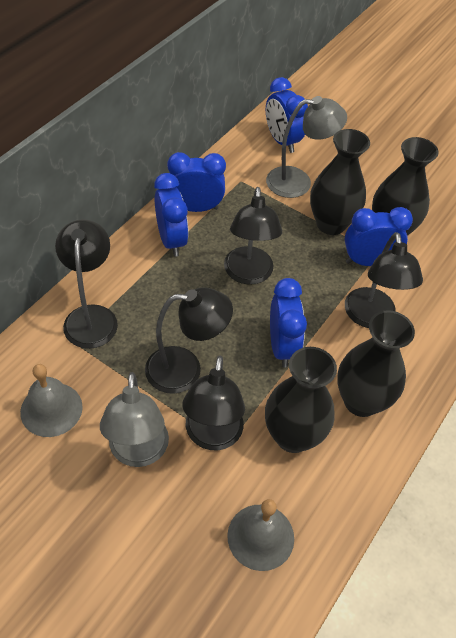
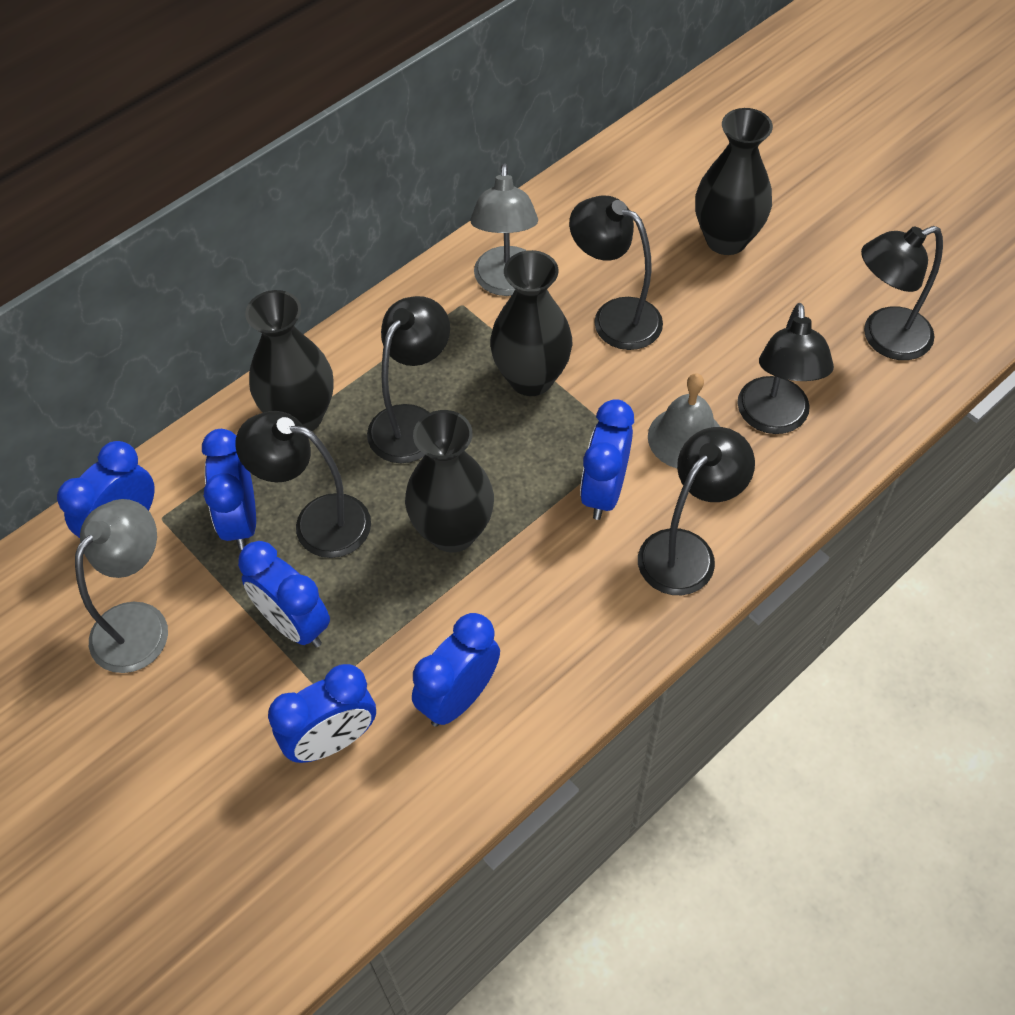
black lamp: [55,220,118,349] [145,287,233,394] [182,356,245,450] [224,187,282,285] [345,232,423,328] = 5 -> [235,411,371,558] [367,296,450,463] [569,196,663,350] [638,427,755,595] [737,303,834,434] [861,226,943,360] = 6
blue clock: [154,173,189,257] [167,152,226,212] [266,77,308,153] [270,278,307,368] [345,207,413,266] = 5 -> [57,441,155,538] [202,429,256,550] [238,541,330,647] [268,664,376,763] [412,613,500,727] [580,399,634,520] = 6
grey bell: [20,364,83,437] [227,499,294,571] = 2 -> [648,373,720,468] = 1

